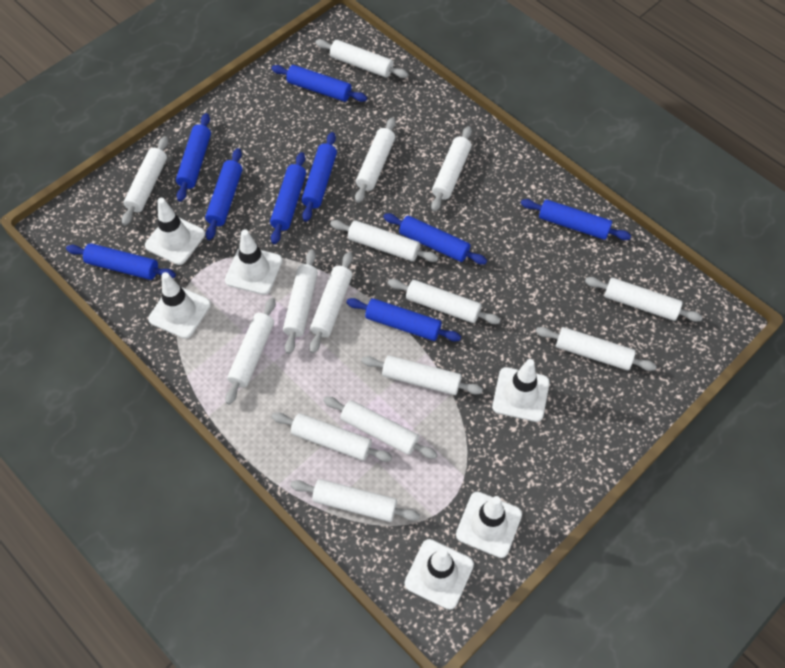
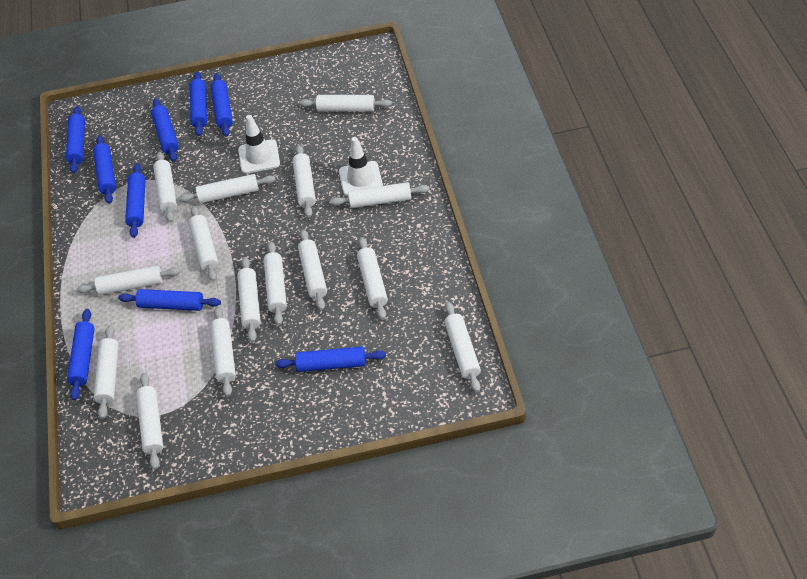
white traffic cone: [145,198,205,265] [148,272,211,339] [225,229,283,295] [405,539,474,610] [456,492,522,558] [492,359,550,422] = 6 -> [238,115,280,174] [339,137,383,197] = 2

